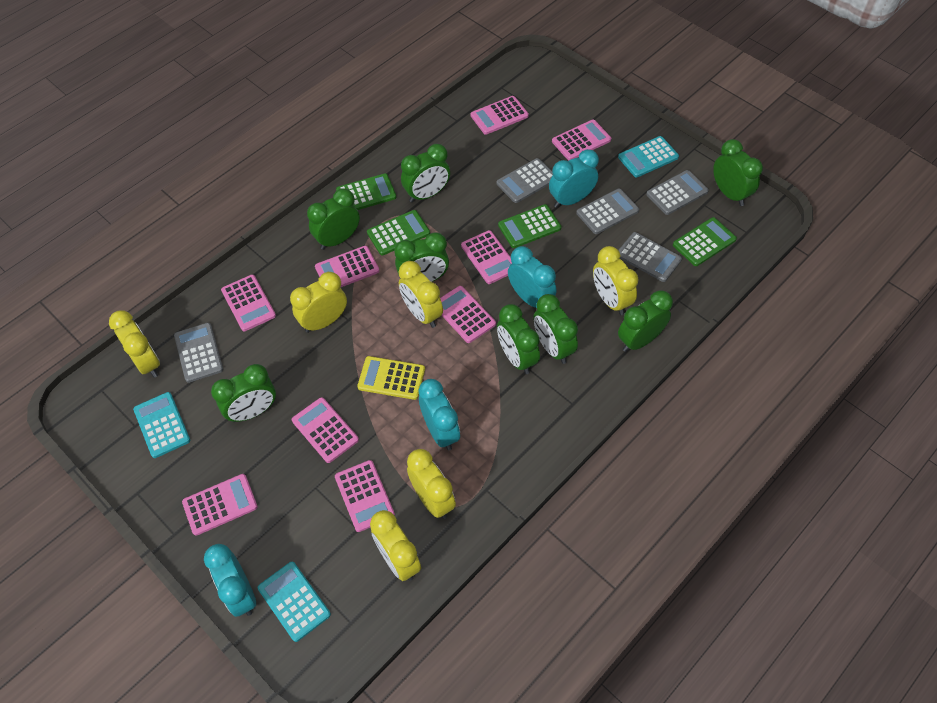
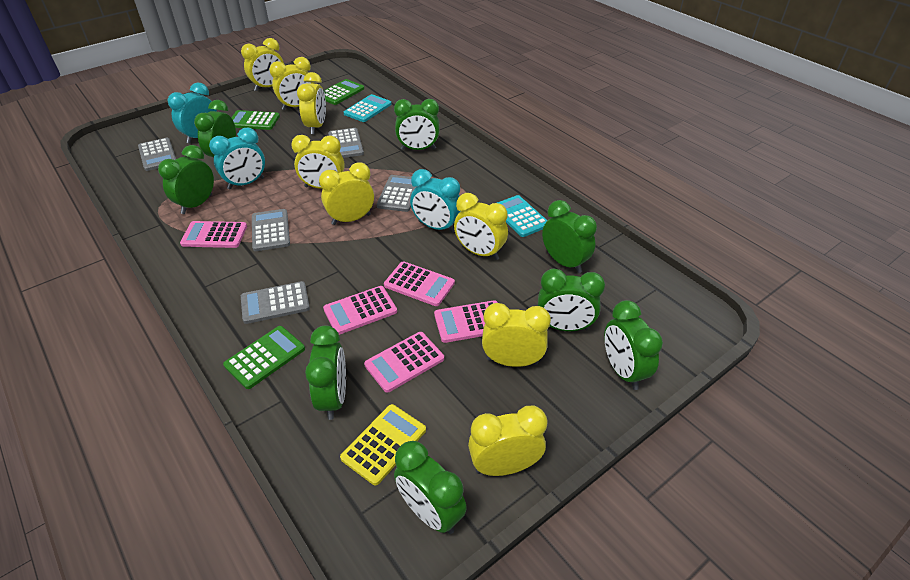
green calculator: [336,173,396,210] [367,210,430,256] [498,204,562,248] [673,217,737,266] = 4 -> [223,326,305,389] [231,110,280,130] [324,79,364,105] = 3
pink calculator: [182,474,258,536] [221,275,276,331] [292,397,359,463] [315,246,379,287] [335,460,395,532] [440,286,496,343] [461,230,512,284] [471,96,529,135] [552,120,611,160] = 9 -> [180,221,247,248] [323,286,397,335] [364,332,444,393] [384,261,455,306] [434,300,498,343] = 5
turquoise calculator: [133,392,190,458] [258,562,331,642] [618,136,679,177] = 3 -> [344,94,391,122] [497,195,548,237] = 2
turquoise clock: [204,544,256,617] [418,379,460,450] [508,246,556,308] [549,149,599,208] = 4 -> [167,82,217,143] [209,127,265,190] [410,169,461,233] = 3
yellow clock: [109,310,160,378] [290,272,347,333] [370,510,421,581] [398,261,443,328] [407,449,456,519] [593,246,639,315] = 6 -> [241,38,284,91] [269,57,314,110] [291,135,345,189] [297,72,326,134] [319,163,374,225] [454,193,508,260] [468,406,547,476] [482,303,551,367] = 8

